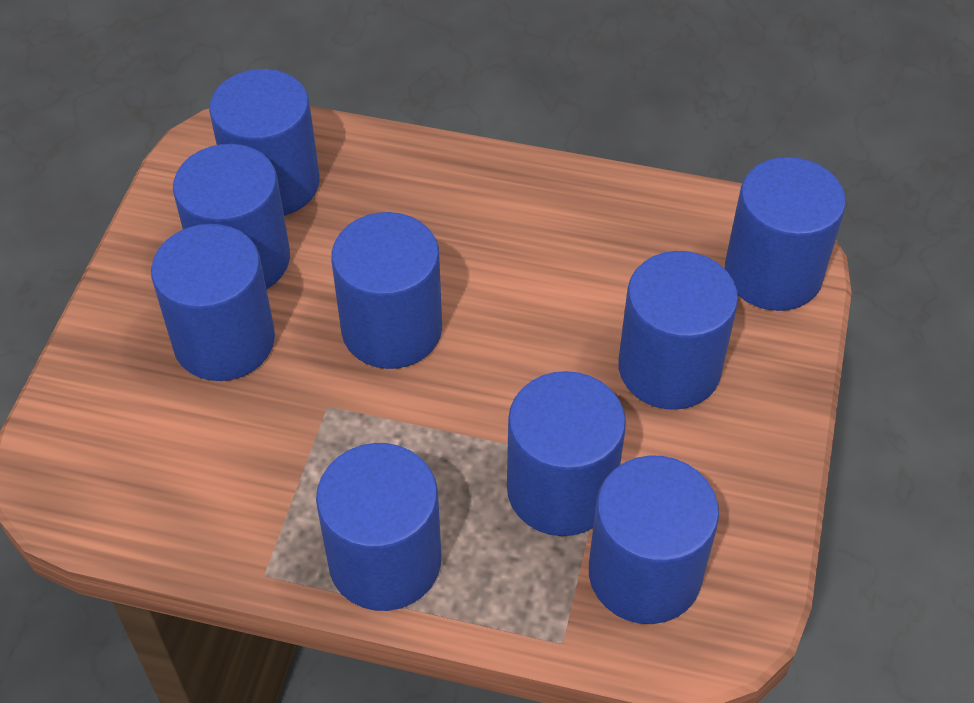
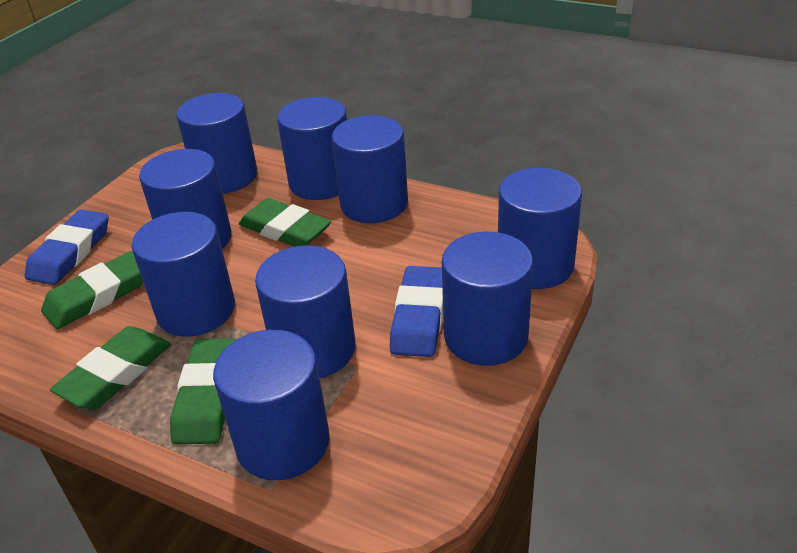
blue eraser: none = 0 -> [25,209,109,285] [390,266,443,357] = 2
green eraser: none = 0 -> [41,251,143,329] [50,326,171,409] [170,338,237,444] [239,198,331,247] = 4

